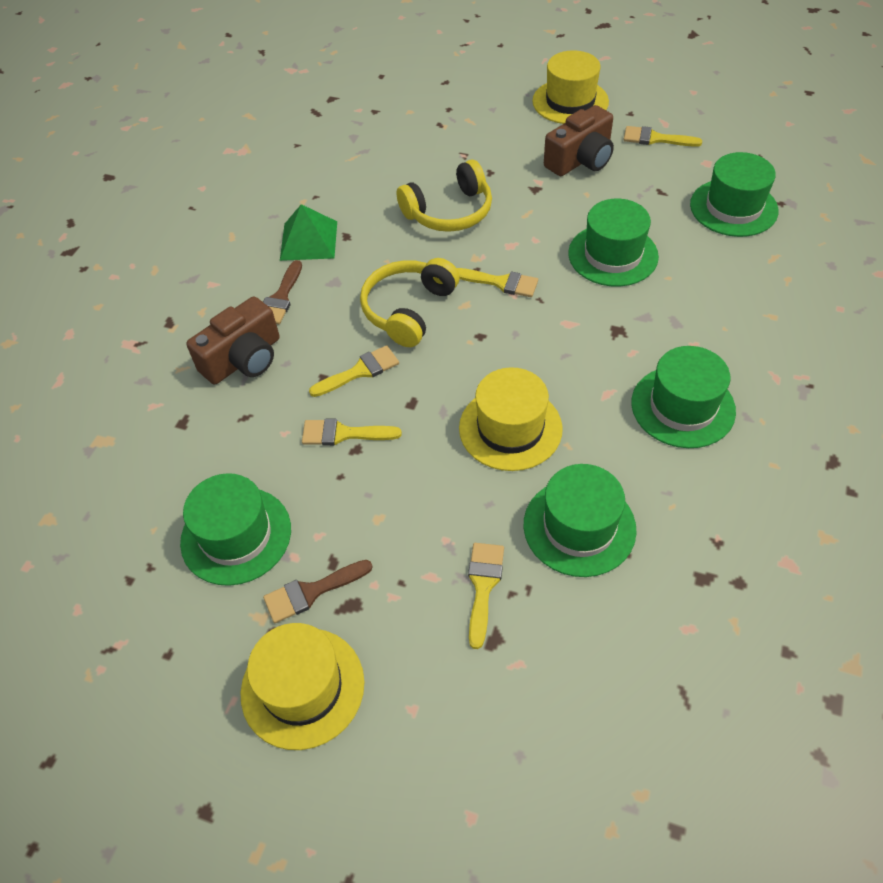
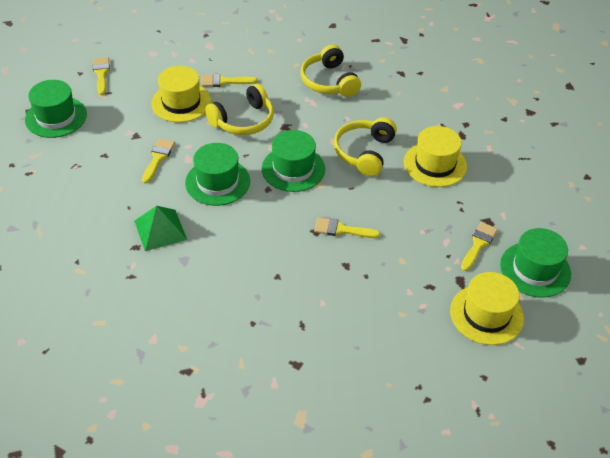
brown brush: [263,260,302,324] [263,560,372,623] = 2 -> none = 0
brown camera: [186,296,280,384] [544,105,614,176] = 2 -> none = 0
green hat: [180,473,291,586] [524,464,637,577] [568,199,659,287] [631,346,736,448] [690,152,778,237] = 5 -> [25,80,87,138] [185,143,250,206] [262,130,325,192] [500,228,571,298] = 4
yellow headphones: [360,258,460,347] [397,160,492,232] = 2 -> [205,84,274,135] [301,44,361,97] [334,117,397,177] = 3

